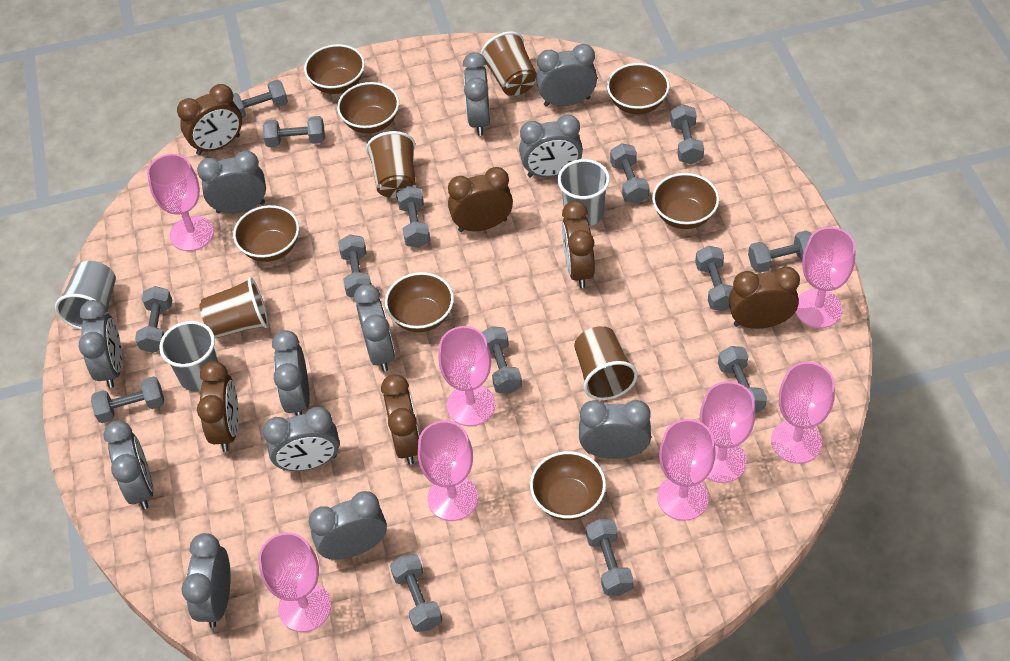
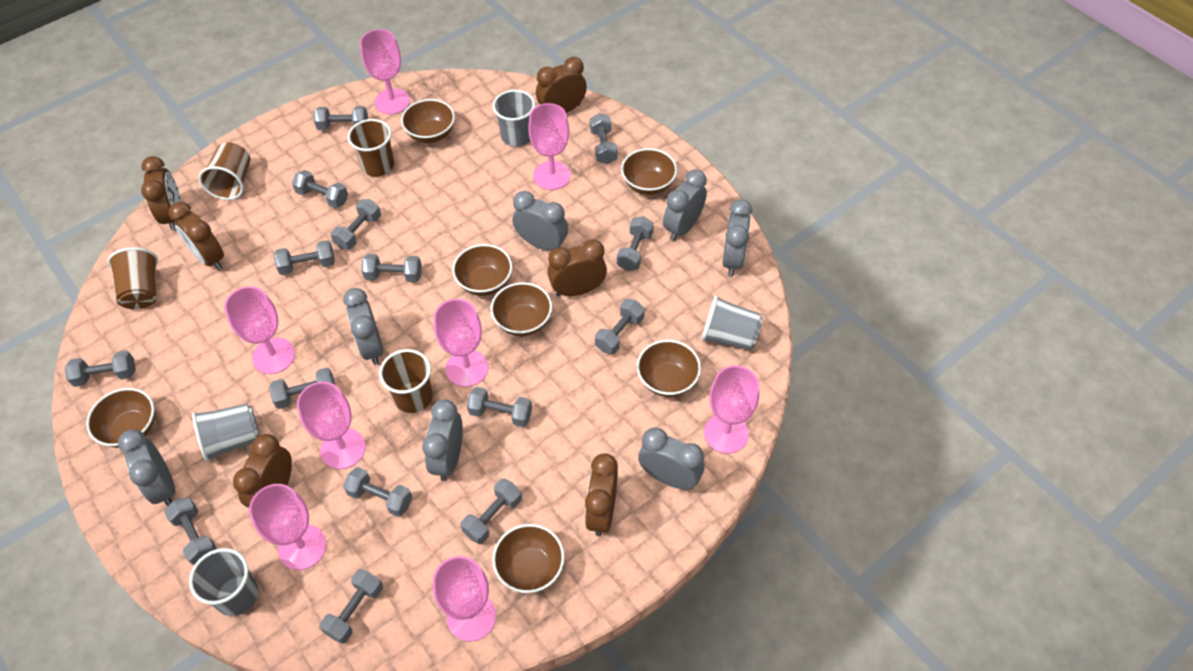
grey clock: [79,300,122,388] [103,421,153,509] [182,533,231,628] [197,151,266,214] [263,407,340,471] [272,330,310,416] [309,491,387,560] [354,284,395,372] [463,52,490,136] [519,114,583,177] [536,44,597,107] [579,400,651,459] = 12 -> [118,429,175,506] [343,288,383,365] [422,399,463,481] [512,191,568,250] [638,428,705,489] [663,169,707,241] [722,199,752,276] = 7
grey cup: [55,261,116,330] [159,321,218,391] [558,159,610,226] = 3 -> [189,548,259,616] [192,404,260,462] [492,90,535,147] [702,295,763,350] = 4
grey dumbbell: [91,376,164,423] [135,286,172,353] [233,80,288,119] [263,116,325,147] [338,234,371,298] [390,554,442,632] [397,186,430,248] [482,326,522,394] [586,519,634,596] [610,143,649,204] [670,104,704,165] [695,246,733,311] [718,346,767,414] [748,231,812,273] = 14 -> [65,351,136,387] [164,497,217,565] [269,368,335,409] [274,240,335,275] [292,170,348,208] [314,106,368,130] [320,569,383,644] [331,199,381,250] [343,467,412,517] [361,254,422,282] [460,479,522,544] [467,387,532,427] [590,113,617,164] [595,299,645,354] [617,216,654,271] = 15

